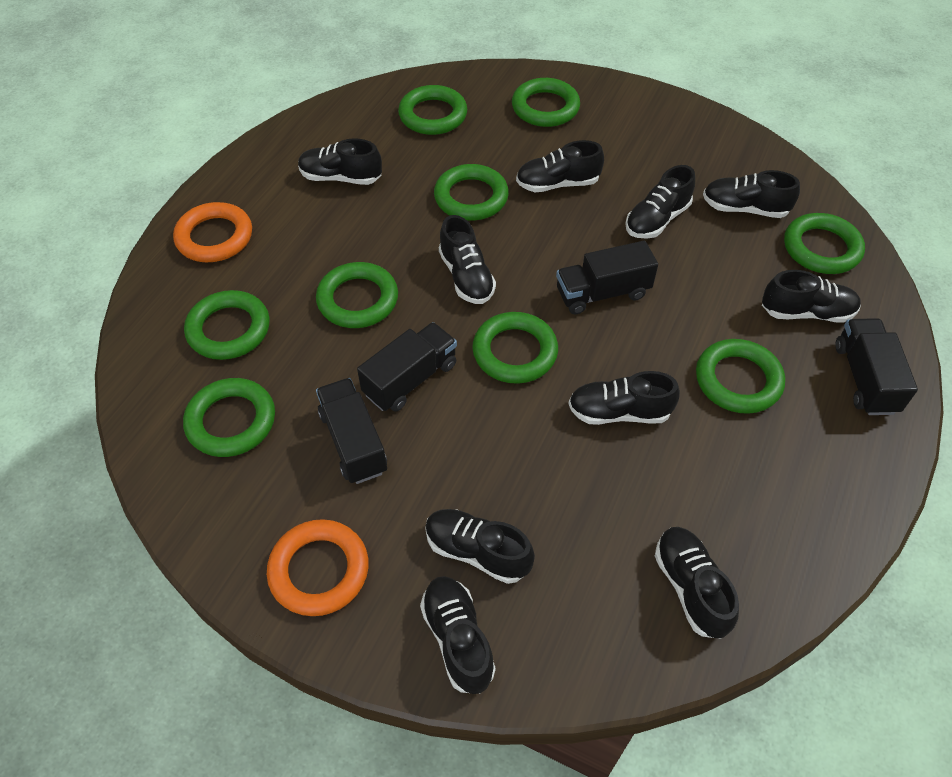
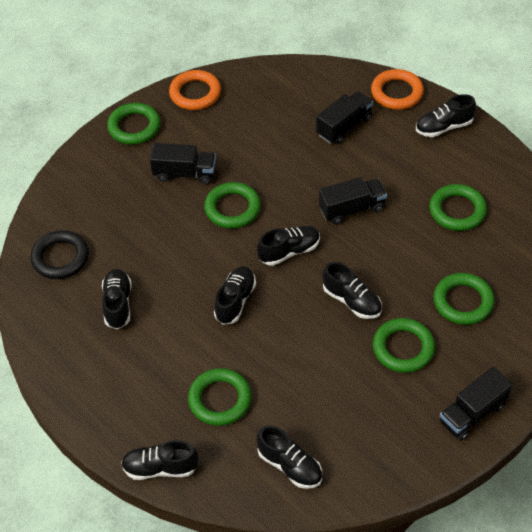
black ring: none = 0 -> [31,230,89,279] = 1
black shoe: [298,139,382,185] [420,576,496,694] [425,509,535,584] [439,215,496,304] [516,140,604,192] [568,371,680,425] [625,165,695,239] [655,527,739,639] [703,170,800,218] [762,270,861,323] = 10 -> [102,269,132,329] [121,440,199,480] [214,266,256,325] [256,425,322,489] [257,226,320,266] [323,262,382,319] [416,94,476,137] = 7
green ring: [183,378,275,457] [184,290,270,360] [316,262,398,328] [398,85,467,135] [434,164,509,220] [472,312,558,384] [512,78,580,127] [696,339,785,414] [784,213,865,274] = 9 -> [107,103,160,145] [188,368,252,426] [204,182,261,228] [373,318,435,373] [429,184,487,231] [433,273,494,325] = 6

